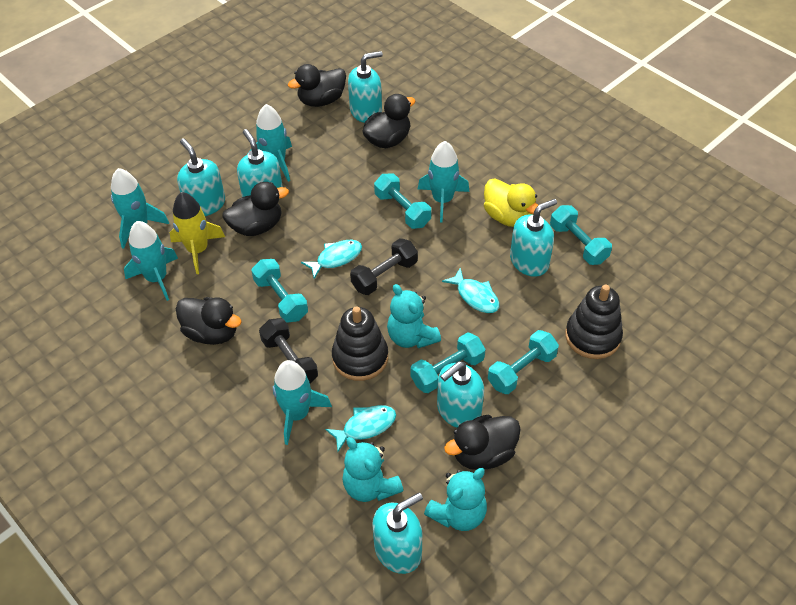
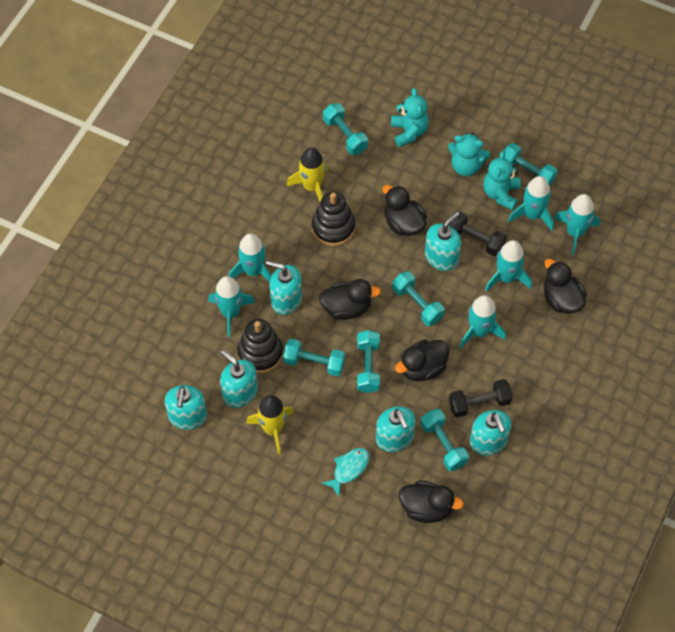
turquoise dumbbell: [251,259,308,322] [374,173,431,229] [410,332,485,393] [488,330,559,394] [550,205,612,265] = 5 -> [283,339,345,376] [323,103,368,155] [357,330,380,393] [392,271,445,326] [420,409,469,471] [504,143,557,186] = 6
turquoise fish: [301,240,362,279] [325,405,396,452] [442,267,500,313] = 3 -> [321,448,369,497] = 1
turquoise rocket: [111,168,169,249] [124,221,178,301] [247,104,292,182] [273,360,332,445] [418,141,470,223] = 5 -> [208,276,255,337] [229,233,272,282] [460,295,506,348] [485,240,532,292] [508,176,554,231] [554,194,600,255] = 6
yellow duck: [484,179,538,227] = 1 -> none = 0
yellow rocket: [170,192,225,274] = 1 -> [246,395,294,455] [287,147,328,201] = 2

